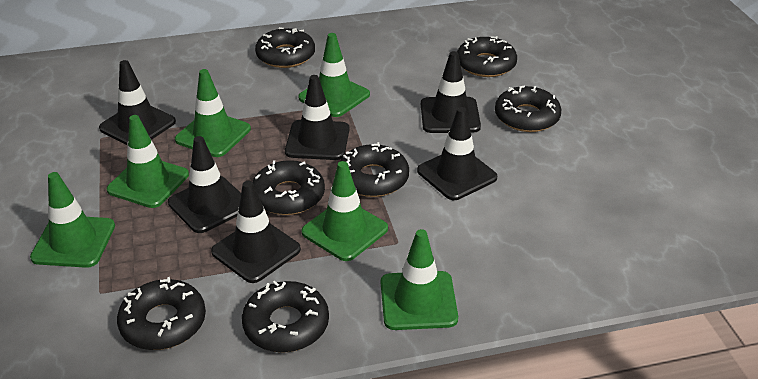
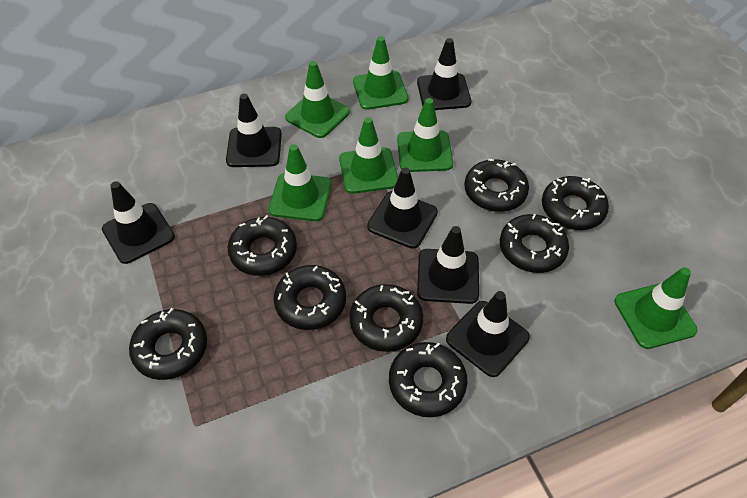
black donut: [117,277,206,350] [242,281,329,352] [252,160,325,215] [255,27,315,68] [340,142,409,197] [457,36,517,77] [495,86,561,132] = 7 -> [129,308,207,380] [228,215,297,276] [274,265,346,330] [349,284,423,352] [389,342,467,417] [464,159,529,212] [500,214,569,273] [542,176,609,230] = 8

